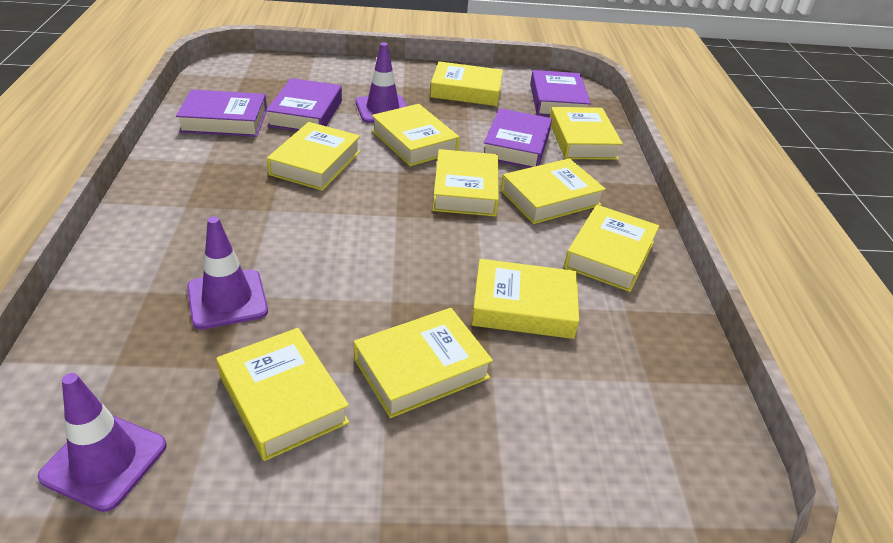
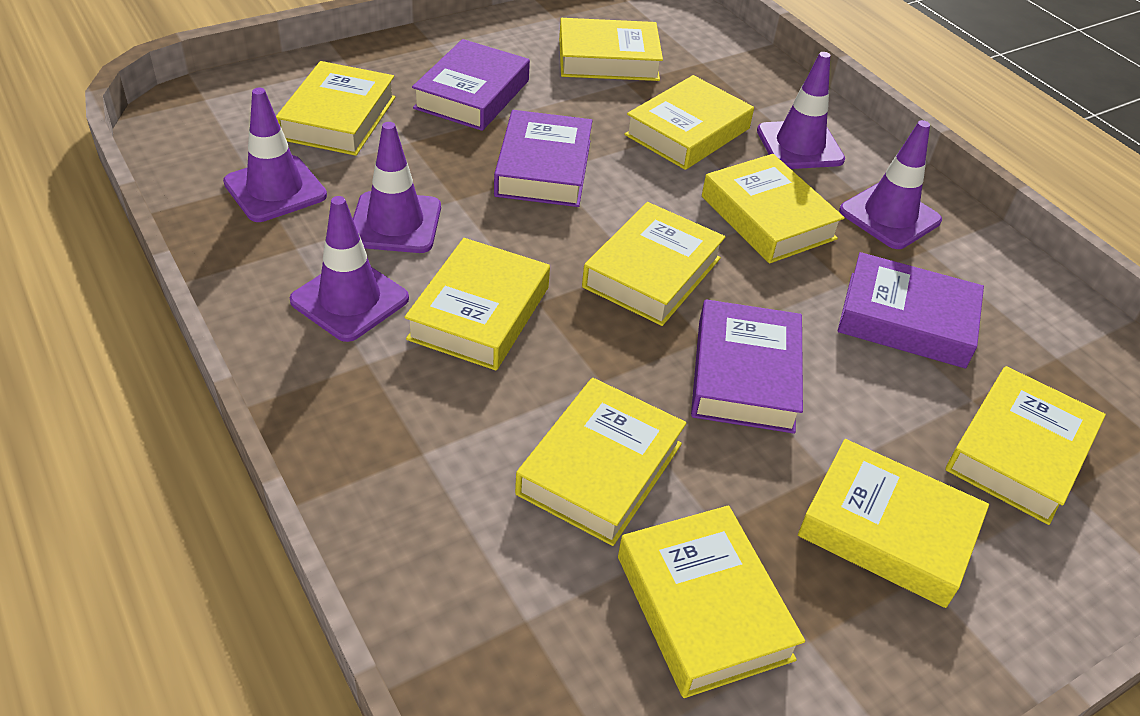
purple traffic cone: [37,373,167,512] [187,216,268,330] [355,43,407,123] = 3 -> [223,88,327,222] [289,196,409,342] [353,122,441,253] [757,52,845,169] [839,120,942,249] = 5

